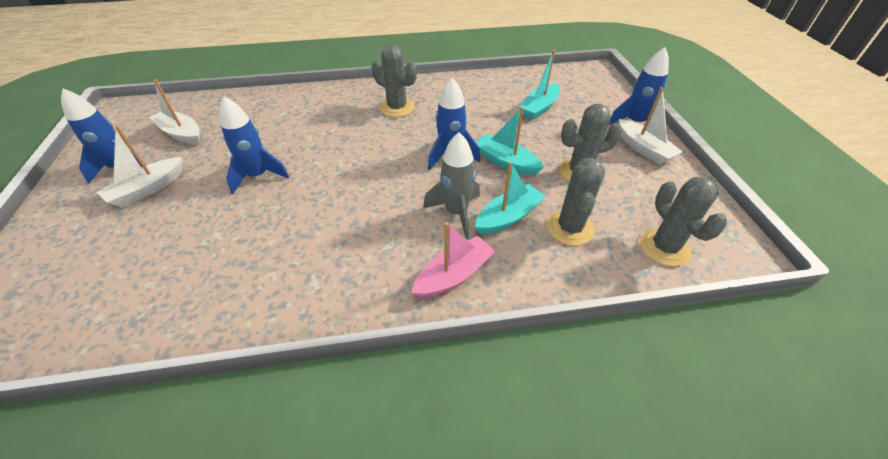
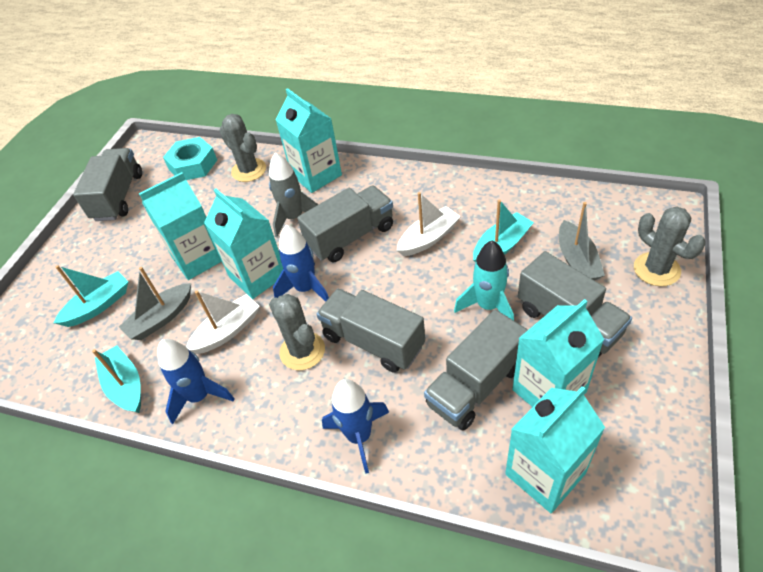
blue rocket: [61,88,146,184] [220,96,289,194] [428,78,480,170] [609,47,669,125] = 4 -> [157,339,235,424] [273,225,329,302] [322,379,389,474] = 3
grey boat: none = 0 -> [119,267,191,340] [559,202,605,281] = 2
grey cactus: [372,44,417,117] [547,158,605,246] [559,104,622,182] [640,177,727,266] = 4 -> [220,114,266,182] [269,294,325,370] [634,206,706,286] = 3
grey truck: none = 0 -> [73,148,142,221] [297,185,393,262] [316,289,425,373] [424,310,528,430] [518,251,632,358] = 5
pink boat: [412,222,496,298] = 1 -> none = 0
turquoise carton: none = 0 -> [139,172,222,280] [204,189,283,299] [275,88,342,193] [505,386,605,513] [512,299,604,407] = 5
turquoise nut: none = 0 -> [163,137,217,180] = 1
turquoise rocket: none = 0 -> [454,240,514,321] = 1
white boat: [97,126,182,207] [149,79,200,145] [619,87,682,164] = 3 -> [186,291,260,354] [397,192,461,256] = 2

